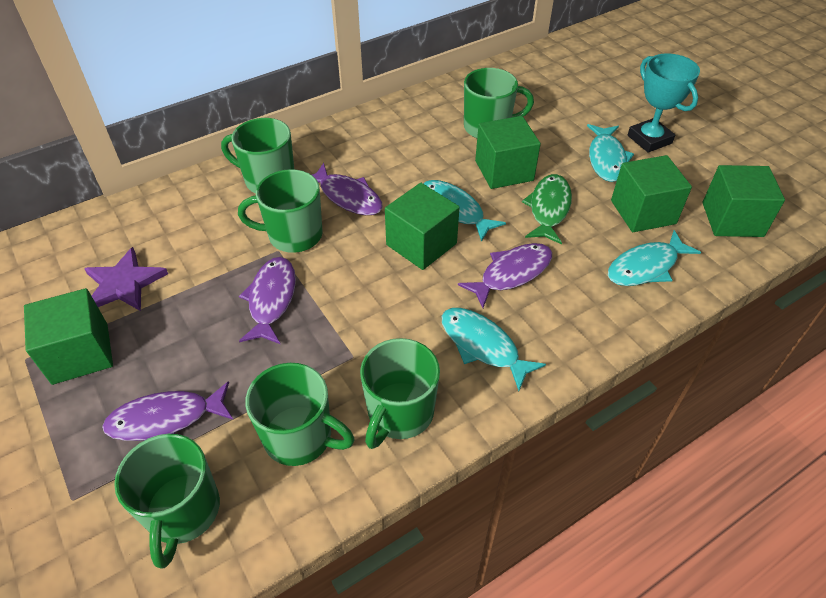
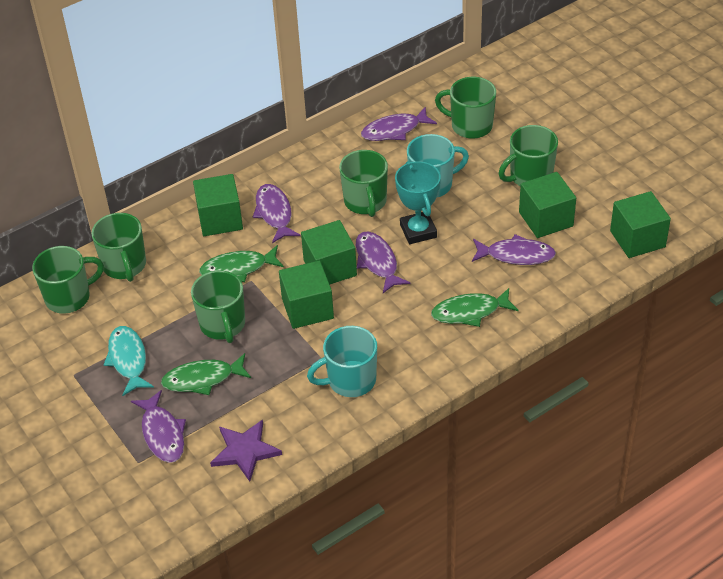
green fish: [522,174,572,244] = 1 -> [161,353,251,395] [199,245,284,282] [431,288,518,327] = 3
purple fish: [102,381,233,441] [239,257,296,344] [312,163,383,215] [458,243,552,308] = 4 -> [131,390,186,463] [253,184,301,243] [356,232,410,293] [361,107,437,141] [472,234,556,265] = 5
turquoise fish: [423,180,506,242] [441,308,546,391] [587,124,634,182] [608,230,701,286] = 4 -> [104,326,154,396] = 1
turquoise mug: none = 0 -> [307,326,377,397] [407,134,469,198] = 2

